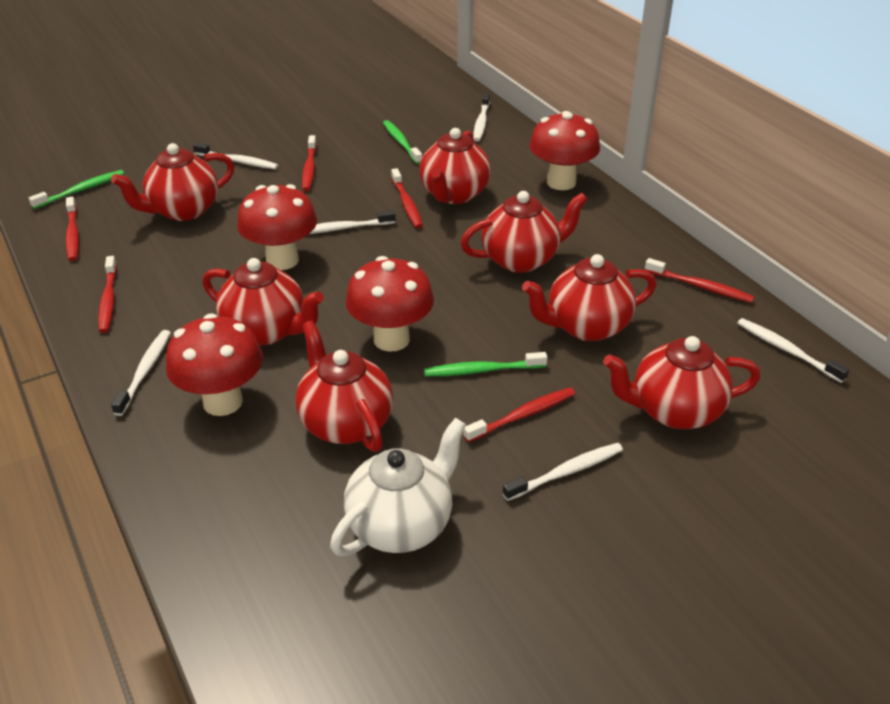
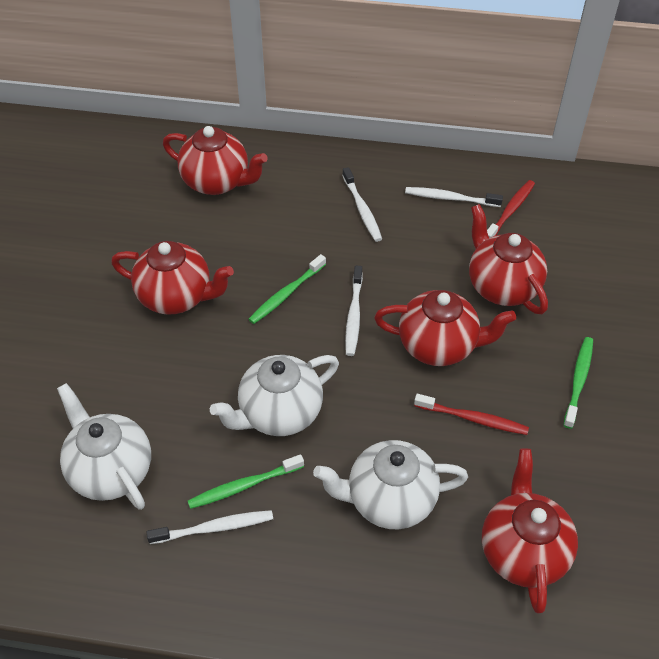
red mushroom: [166,313,263,416] [237,184,317,270] [346,256,434,352] [529,111,600,190] = 4 -> none = 0
red teapot: [111,143,234,221] [202,258,324,345] [295,320,393,452] [419,128,491,204] [461,191,588,273] [522,254,656,341] [603,336,760,429] = 7 -> [111,241,234,315] [163,126,267,195] [374,290,516,366] [469,204,548,314] [482,448,578,613] = 5
red toothbrush: [65,197,79,261] [98,256,117,333] [302,135,317,191] [391,168,423,228] [463,387,576,443] [645,258,754,303] = 6 -> [414,394,529,435] [487,180,535,238] = 2
white teapot: [330,418,466,556] = 1 -> [57,383,151,510] [210,355,339,436] [313,440,468,529] = 3
white toothbrush: [111,330,171,416] [193,143,278,169] [310,210,396,234] [473,93,490,141] [503,443,623,501] [737,318,849,383] = 6 -> [147,510,273,544] [342,167,382,242] [345,266,363,356] [405,187,503,207] = 4

